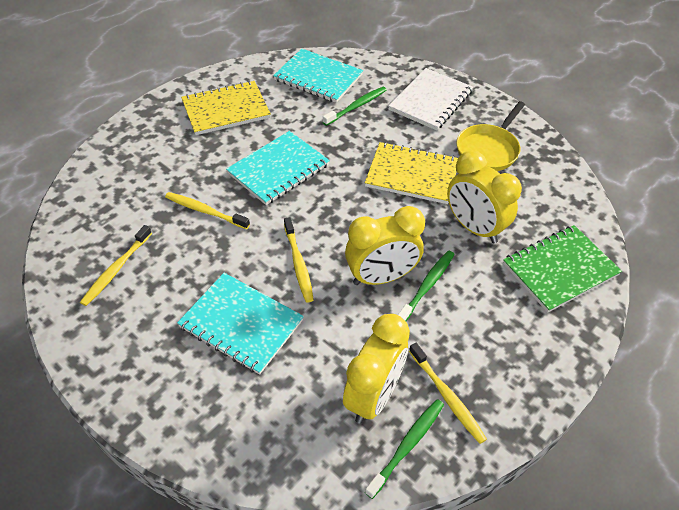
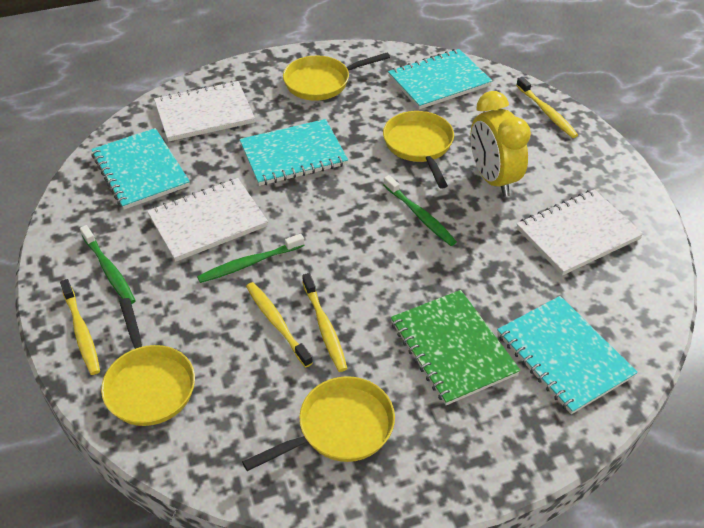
turquoise notebook: [177,273,304,375] [226,131,330,205] [273,49,363,103] = 3 -> [91,128,190,210] [239,119,348,186] [388,49,492,109] [497,296,638,414] = 4
white notebook: [388,68,473,130] = 1 -> [147,178,268,262] [154,81,255,142] [516,189,643,275] = 3
yellow clock: [343,314,410,424] [345,206,425,285] [447,150,522,243] = 3 -> [471,91,531,197] = 1
yellow notebook: [181,81,271,135] [365,142,458,204] = 2 -> none = 0
yellow pan: [457,101,525,171] = 1 -> [101,298,195,426] [242,376,395,471] [283,52,390,101] [383,111,454,189] = 4

